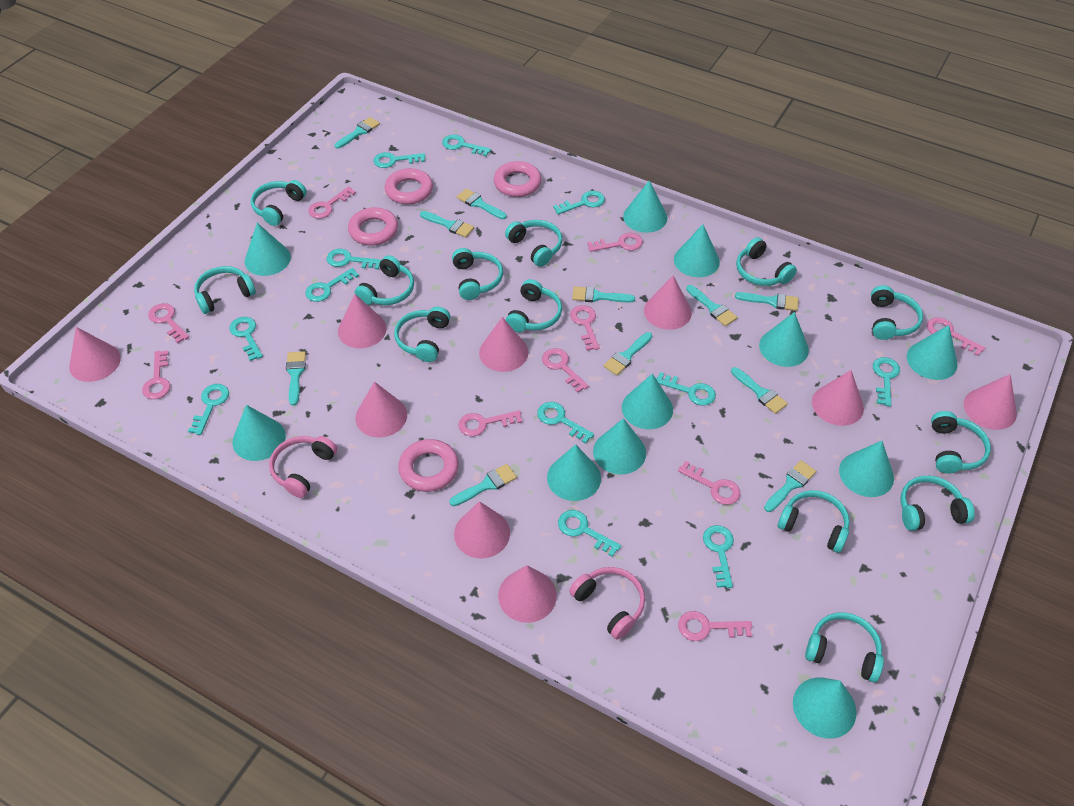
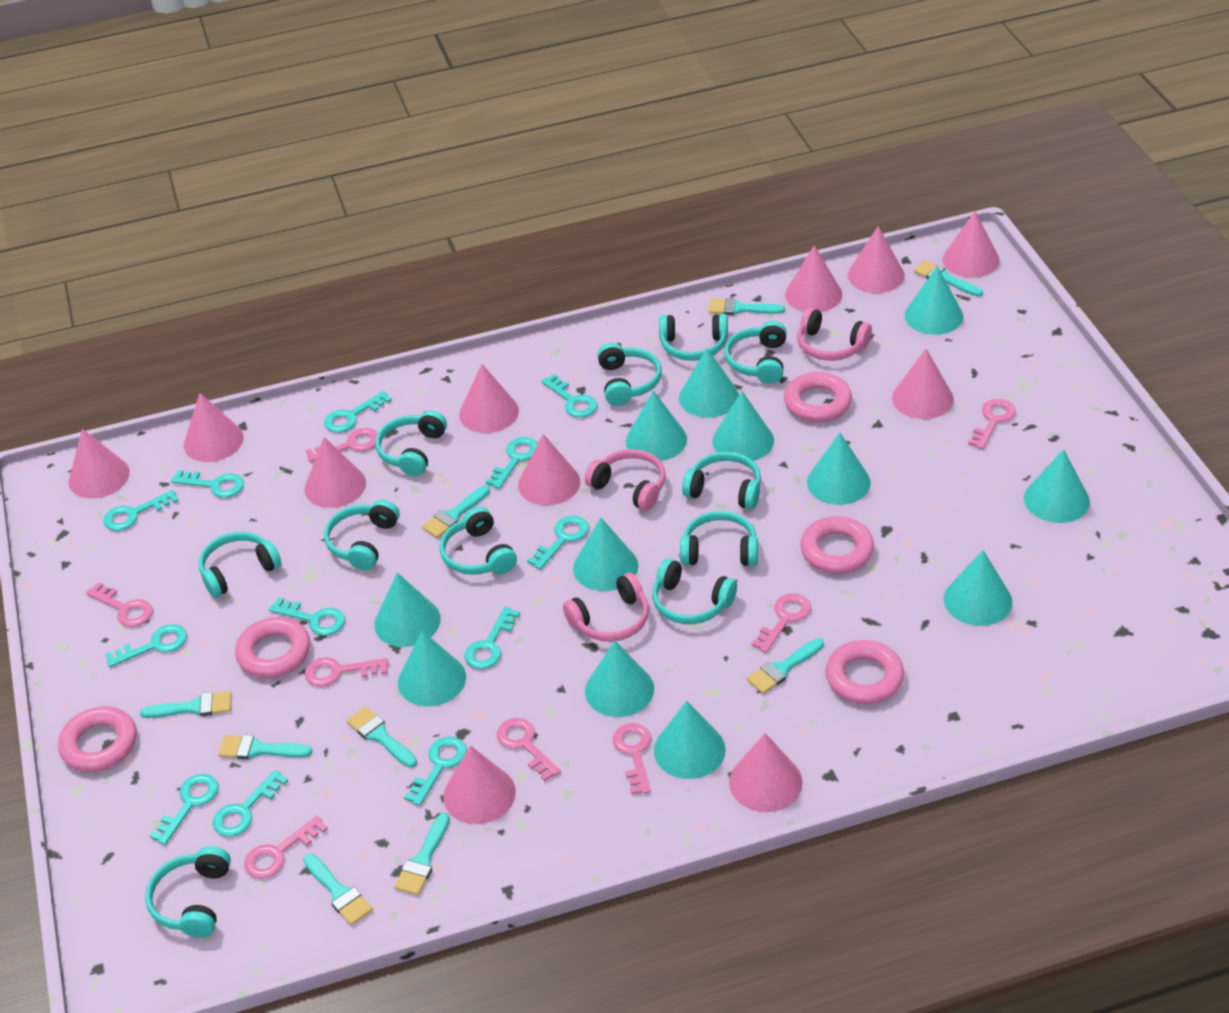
pink cone: [69,327,121,382] [338,294,387,348] [355,382,407,438] [454,501,510,558] [479,317,528,372] [498,565,557,623] [644,276,692,330] [812,370,864,426] [964,374,1017,430] = 9 -> [69,429,130,499] [184,393,244,462] [304,437,366,508] [443,746,516,824] [459,364,519,433] [518,434,580,505] [729,733,803,812] [785,245,842,312] [848,226,905,293] [892,349,954,419] [942,211,1000,278] = 11
pink headphones: [269,436,337,498] [569,567,645,639] = 2 -> [563,573,649,642] [585,449,666,511] [797,308,872,361] = 3
pink key: [142,351,170,399] [148,303,189,343] [308,186,356,219] [458,410,522,436] [542,348,589,393] [570,305,600,351] [588,233,643,252] [678,461,741,505] [678,611,752,641] [927,317,985,356] = 10 -> [86,582,153,627] [244,816,328,879] [305,657,389,687] [306,428,378,462] [497,718,561,781] [613,723,651,795] [751,593,811,653] [968,399,1016,449] = 8
pink ring: [348,207,398,246] [385,168,433,204] [398,439,459,492] [494,161,542,197] = 4 -> [58,706,137,772] [235,617,310,678] [784,372,852,422] [800,516,874,574] [825,640,904,704] = 5
turquoise brush: [286,351,306,406] [335,117,380,149] [420,211,474,237] [449,464,517,506] [457,188,507,219] [572,286,635,302] [604,332,652,375] [686,285,738,326] [731,367,788,414] [735,292,799,311] [764,460,816,512] = 11 -> [140,691,232,718] [218,735,312,759] [303,854,373,925] [346,706,417,768] [394,813,450,895] [422,485,490,538] [708,298,785,315] [747,638,824,694] [914,260,983,297] = 9
turquoise cone: [232,405,286,461] [245,223,291,276] [547,444,601,501] [593,418,646,475] [622,374,673,429] [623,180,667,233] [674,224,720,277] [759,312,809,367] [793,678,857,739] [839,441,894,497] [907,325,957,380] = 11 -> [374,573,441,647] [398,631,466,707] [573,518,638,591] [585,641,654,717] [626,390,687,461] [654,701,726,779] [679,348,739,418] [712,391,774,461] [807,433,871,505] [905,266,963,335] [944,550,1012,626] [1024,449,1090,523] = 12
turquoise headphones: [194,266,256,314] [251,180,307,226] [355,255,414,305] [394,307,450,362] [452,248,503,300] [505,220,562,267] [506,279,562,332] [736,237,797,286] [778,490,850,553] [805,612,884,682] [871,285,923,340] [900,476,975,531] [931,411,991,474] = 13 -> [145,846,231,938] [199,532,281,598] [324,500,400,570] [375,410,447,476] [440,507,517,575] [597,343,662,406] [652,558,737,624] [659,314,728,361] [680,511,758,566] [682,452,761,510] [724,321,787,384] = 11

